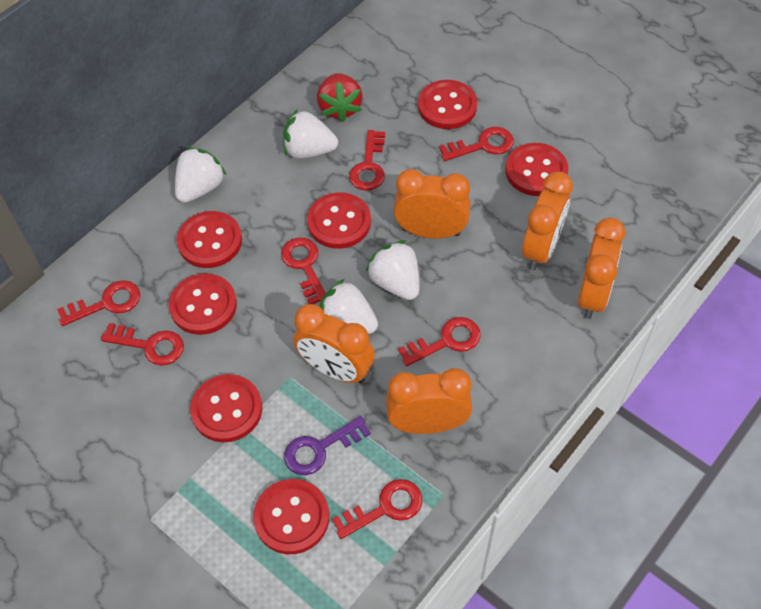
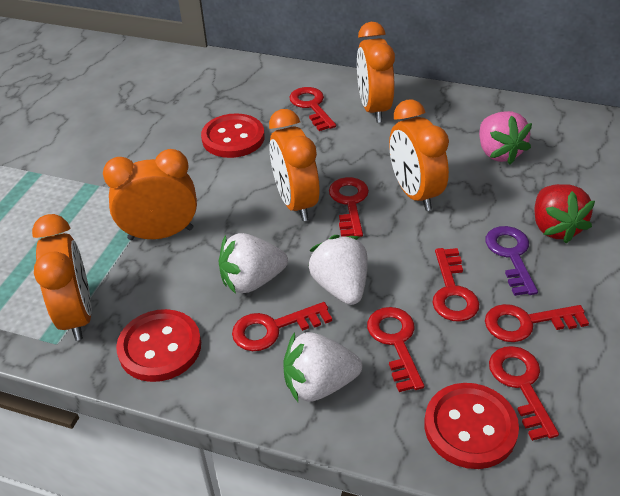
pink strawberry: none = 0 -> [479,111,532,164] = 1
red button: [169,273,237,335] [177,211,242,268] [190,374,262,442] [253,479,329,554] [307,192,371,249] [418,80,477,129] [505,143,568,196] = 7 -> [116,309,201,382] [201,113,265,158] [424,383,519,469] = 3
white strawberry: [175,147,226,203] [283,110,338,159] [319,279,378,334] [366,240,419,300] = 4 -> [218,233,288,294] [283,332,362,402] [308,235,368,305] = 3

